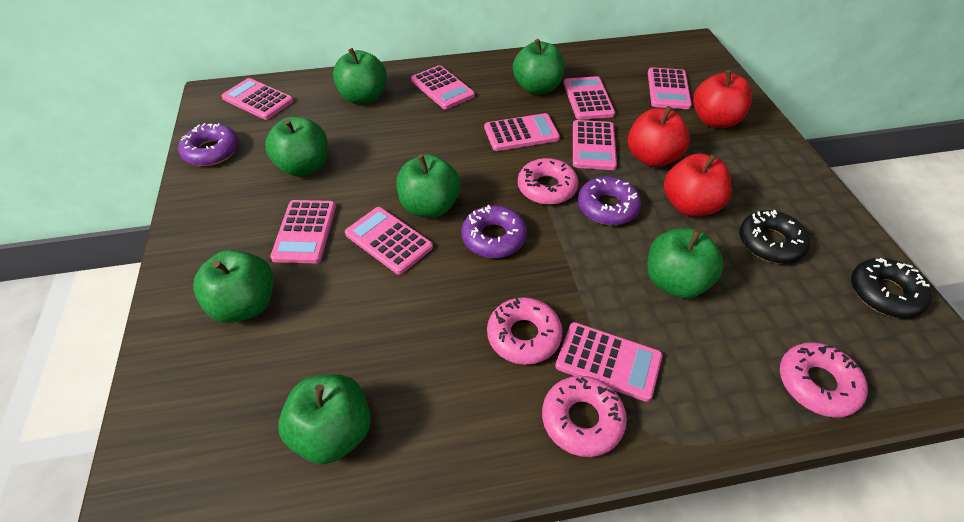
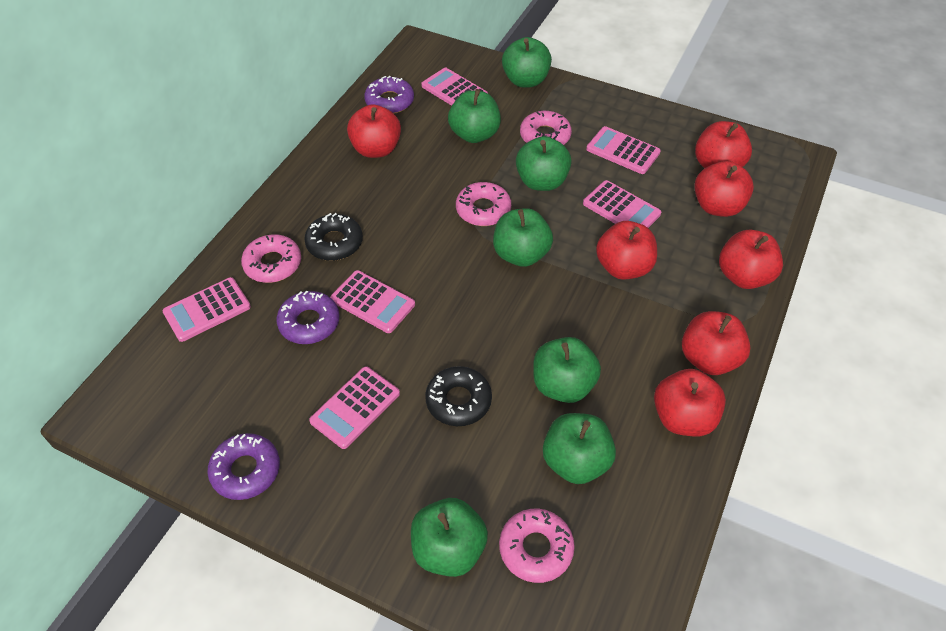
pink calculator: [221,78,293,120] [270,200,336,263] [345,207,433,275] [411,65,475,109] [484,113,560,151] [555,322,663,402] [564,76,615,120] [573,120,617,170] [648,67,692,109] = 9 -> [163,277,251,342] [309,366,400,449] [330,270,415,333] [421,68,488,106] [583,180,661,228] [586,126,661,174] = 6
red apple: [628,106,690,167] [664,154,732,216] [693,70,752,128] = 3 -> [347,104,401,158] [596,221,657,280] [654,369,726,437] [682,311,751,375] [694,161,754,217] [695,121,752,168] [719,230,783,289] = 7

